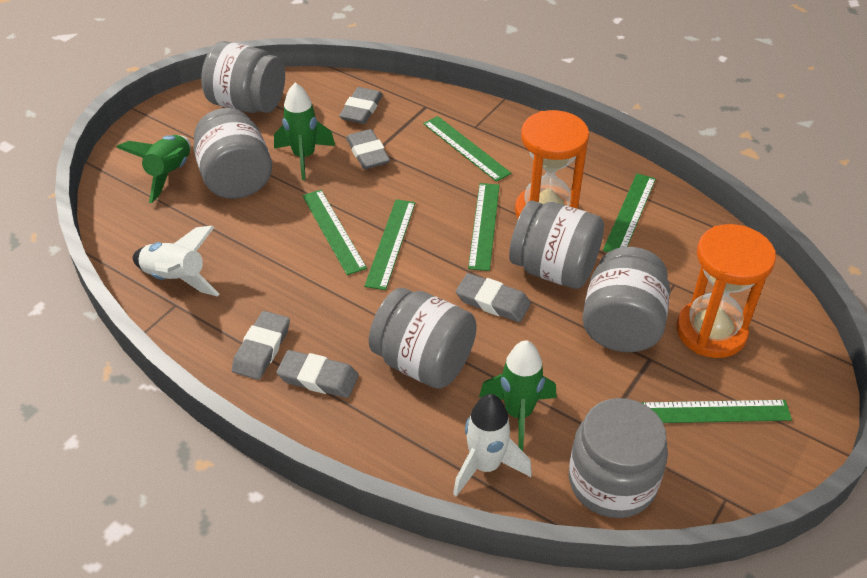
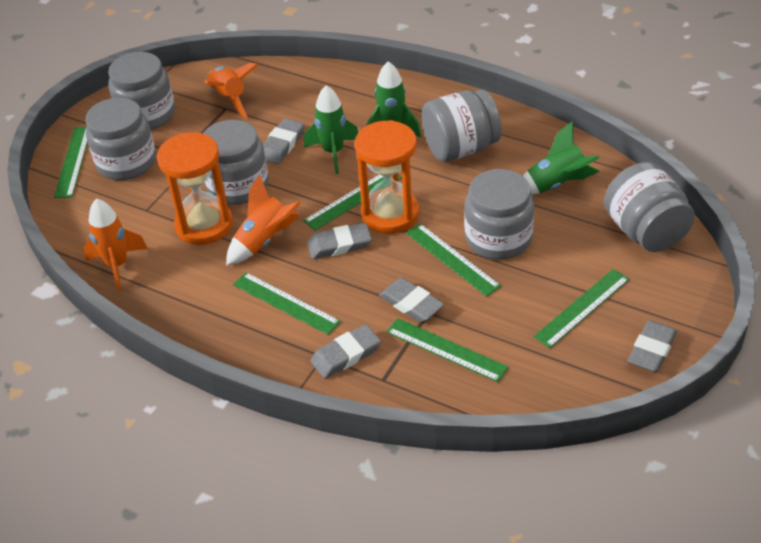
orange rocket: none = 0 -> [83,198,148,291] [204,63,259,118] [226,174,301,265] = 3
white rocket: [133,226,220,297] [453,394,532,497] = 2 -> none = 0

